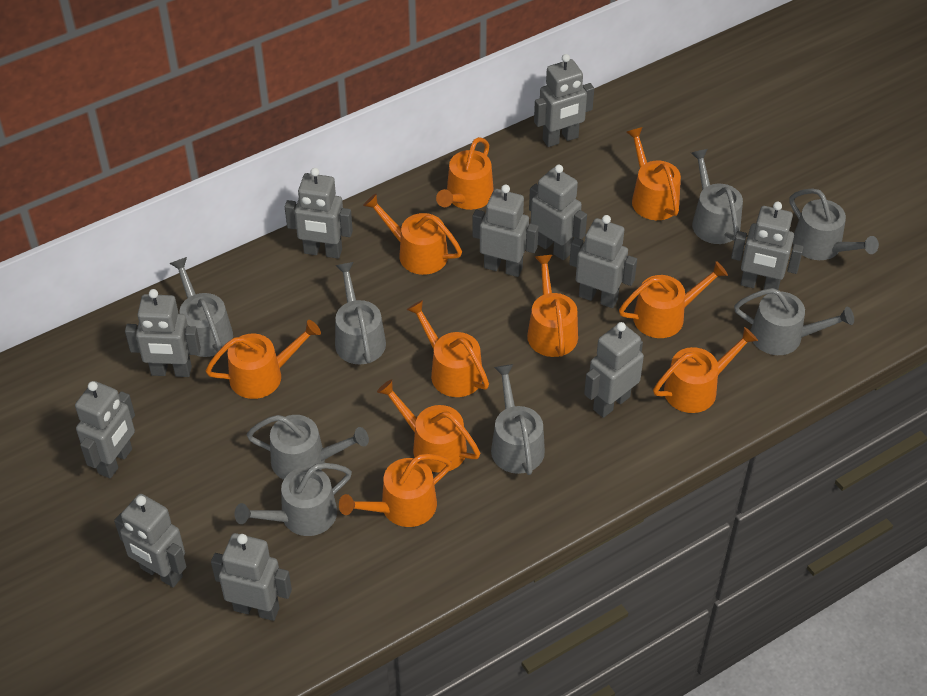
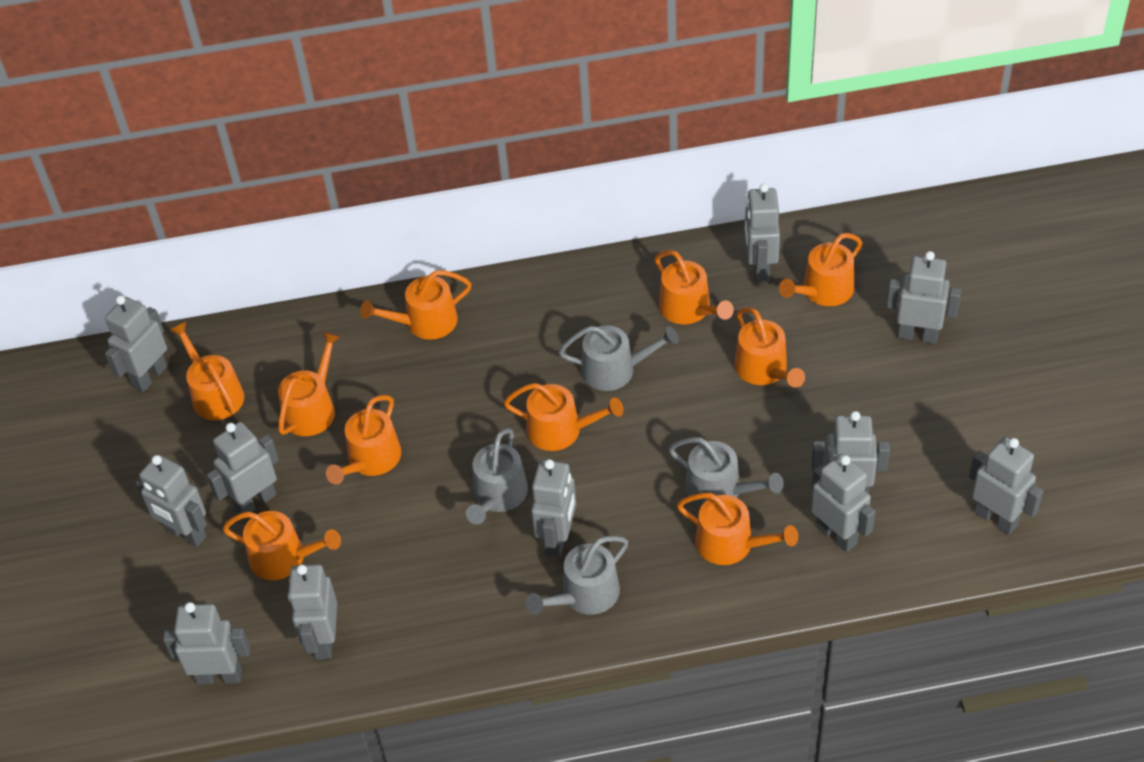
grey watering can: [169,257,233,357] [234,463,352,536] [247,415,369,480] [335,262,386,365] [491,364,545,475] [691,149,743,244] [734,288,854,355] [790,188,879,260] = 8 -> [466,428,528,524] [526,536,628,615] [558,325,679,391] [668,437,784,507] = 4

